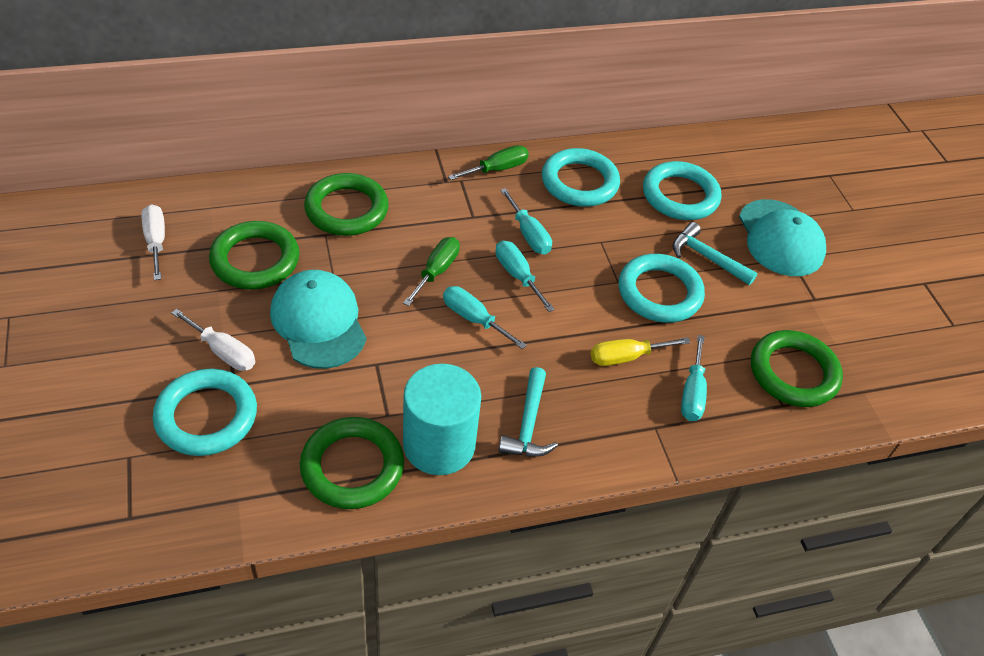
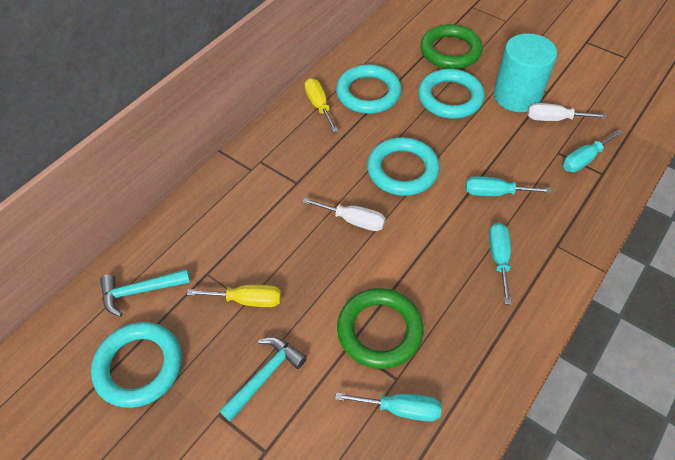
green ring: [209,221,299,290] [300,417,404,509] [304,173,389,236] [751,330,843,407] = 4 -> [337,288,424,369] [420,24,483,69] = 2
green screwdriver: [403,237,460,306] [448,145,529,180] = 2 -> none = 0
turquoise cap: [270,270,366,369] [739,199,826,276] = 2 -> none = 0
yellow screwdriver: [591,337,691,366] = 1 -> [187,285,281,307] [305,78,338,132] = 2

